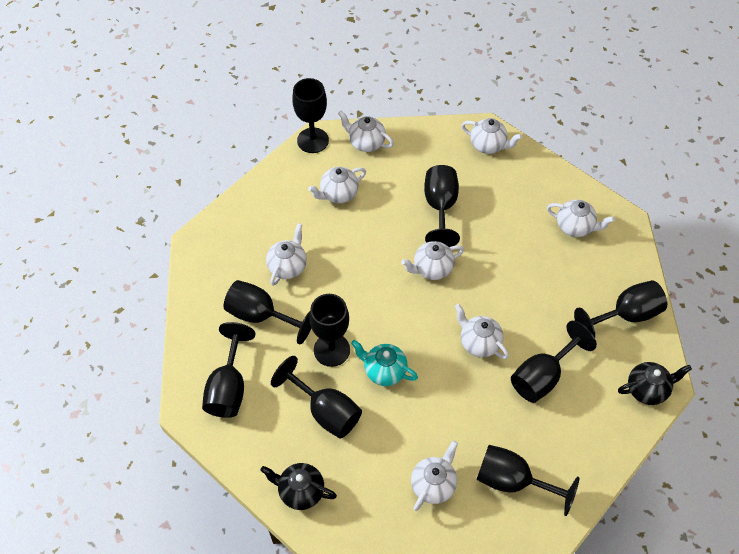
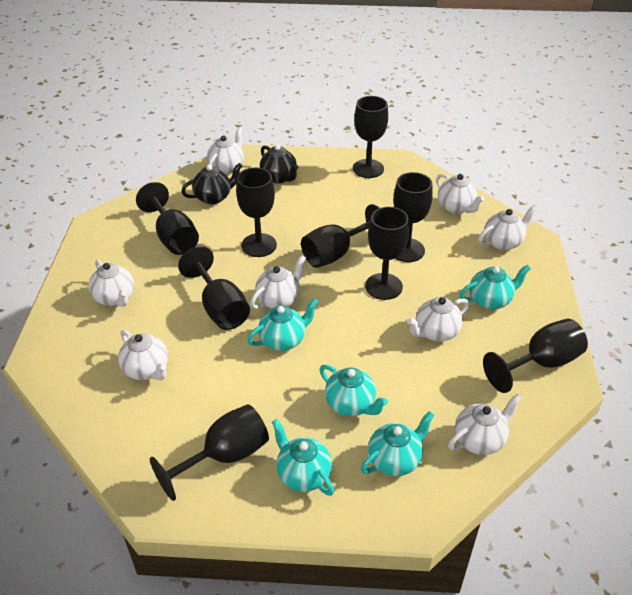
turquoise teapot: [351,340,418,386] = 1 -> [247,299,318,351] [272,419,334,496] [320,364,388,416] [361,411,434,476] [460,265,531,310] = 5

